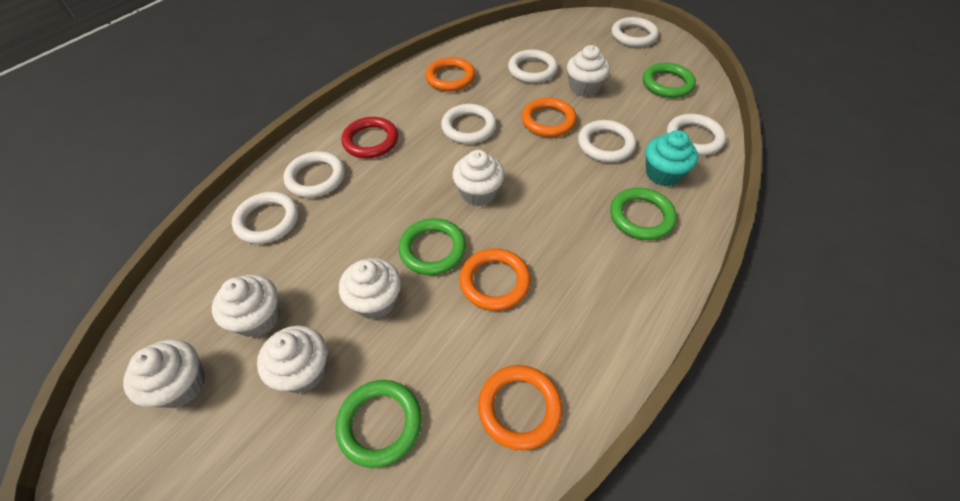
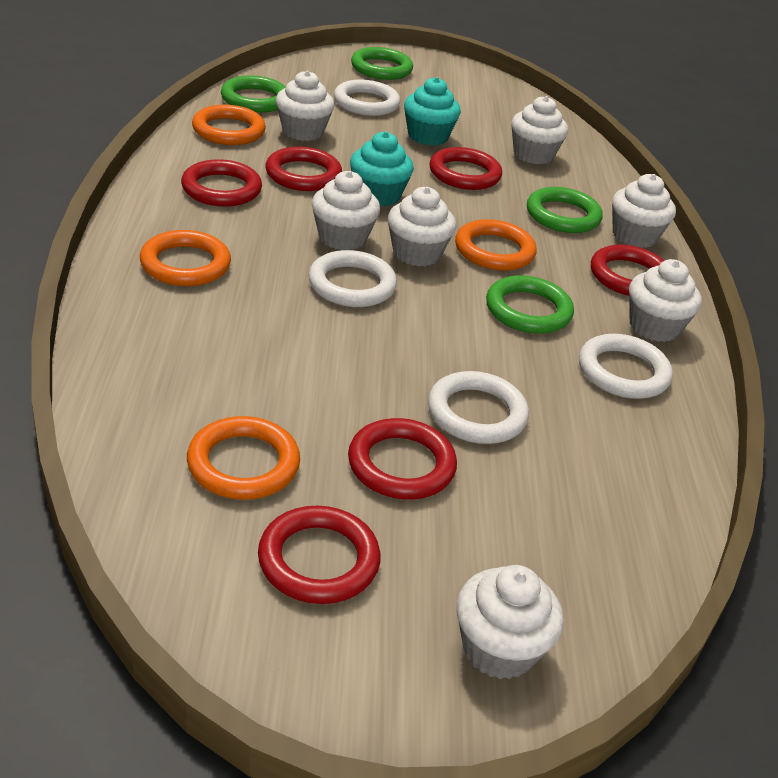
red ring: [341,117,398,158] = 1 -> [181,159,262,207] [258,506,381,604] [265,147,342,191] [348,418,457,499] [430,147,502,190] [591,245,664,296] = 6
turquoise cupcake: [646,130,698,186] = 1 -> [350,132,414,207] [404,77,461,146] = 2
white cupcake: [123,339,205,408] [212,275,280,337] [257,326,327,393] [339,258,401,319] [452,150,505,206] [567,45,610,97] = 6 -> [276,71,335,141] [312,171,380,250] [388,187,456,266] [457,565,564,679] [511,96,568,164] [612,174,676,248] [629,259,702,342] = 7
white ring: [232,192,299,244] [283,151,345,198] [441,104,496,144] [508,49,558,83] [578,120,636,162] [611,17,659,47] [667,114,726,155] = 7 -> [308,250,397,307] [334,80,400,116] [428,371,529,444] [579,334,673,399] = 4

